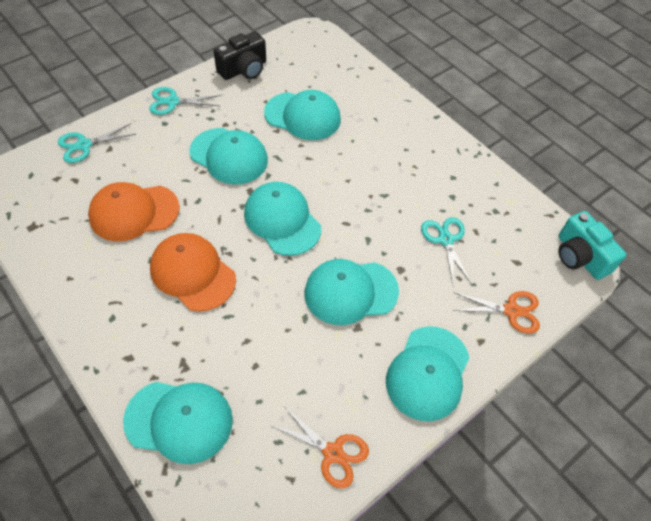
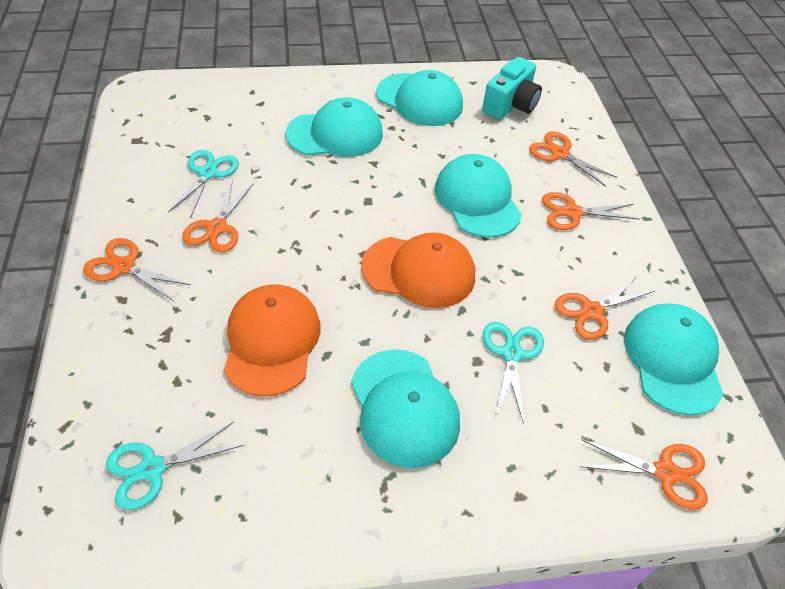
black camera: [214,31,266,80] = 1 -> none = 0
orange scissors: [271,406,369,489] [453,291,540,334] = 2 -> [83,238,191,301] [182,180,253,252] [529,131,617,187] [542,192,640,230] [554,275,655,340] [580,439,708,510] = 6
turquoise cap: [123,382,233,464] [190,128,268,184] [244,182,321,256] [264,90,341,140] [305,259,399,325] [386,326,470,421] = 6 -> [286,97,383,157] [351,349,460,468] [376,70,463,126] [435,154,522,238] [624,304,724,415] = 5

